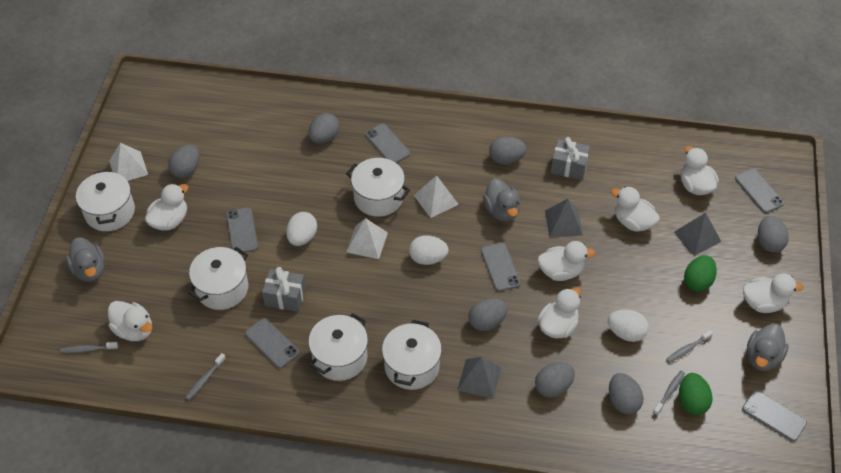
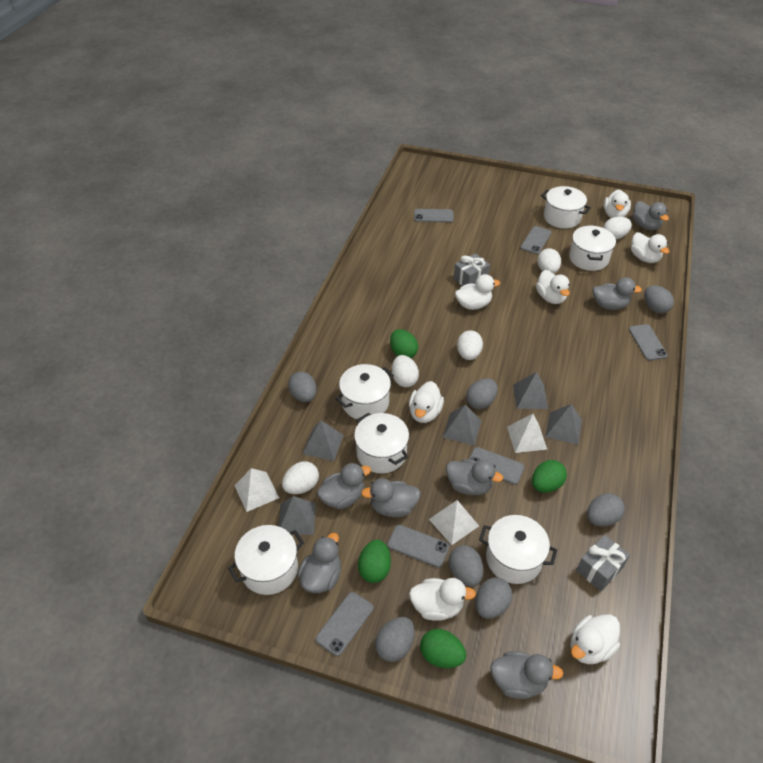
green egg: [679,373,712,415] [684,255,717,292] = 2 -> [358,540,391,583] [390,329,418,358] [420,629,466,668] [532,460,567,493] = 4
grey duck: [66,237,105,282] [483,178,520,222] [747,323,789,371] = 3 -> [297,533,341,593] [317,463,371,509] [361,478,421,517] [446,459,503,495] [490,651,563,699] [593,277,642,310] [633,201,669,230] = 7
grey pyramid: [457,357,502,399] [545,199,583,237] [674,213,721,256] = 3 -> [279,496,316,535] [302,420,344,461] [442,405,481,446] [513,372,548,409] [545,404,582,445] = 5
grey toothbrush: [61,342,118,353] [185,353,226,400] [653,371,685,415] [666,330,713,363] = 4 -> none = 0
white egg: [286,212,317,246] [409,235,449,265] [608,310,649,342] = 3 -> [282,461,319,494] [392,355,419,387] [457,330,483,360] [537,248,561,274] [603,216,632,239] = 5
white pot: [76,169,135,231] [188,247,248,310] [308,313,368,381] [346,158,410,217] [382,320,442,390] = 5 -> [228,525,304,595] [335,364,394,419] [354,413,409,473] [479,515,557,584] [541,186,591,228] [569,225,616,271] = 6

